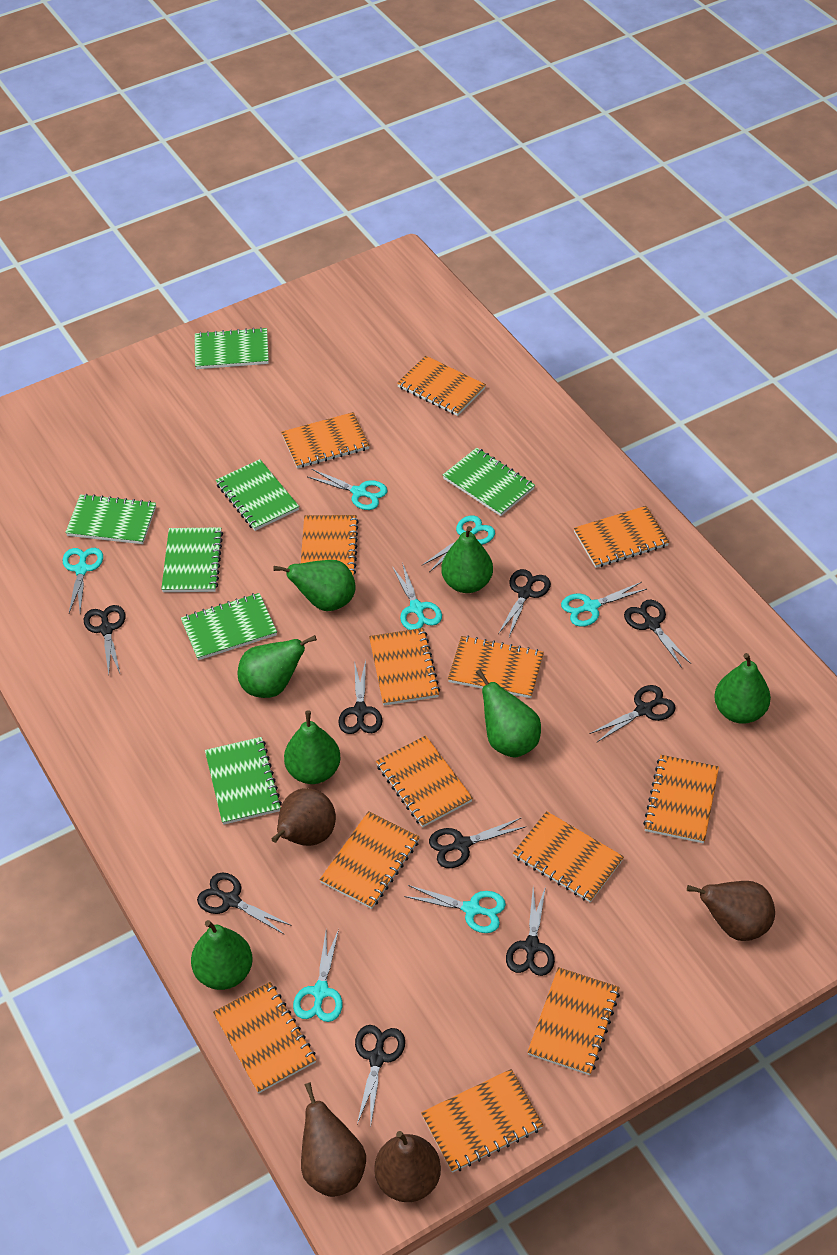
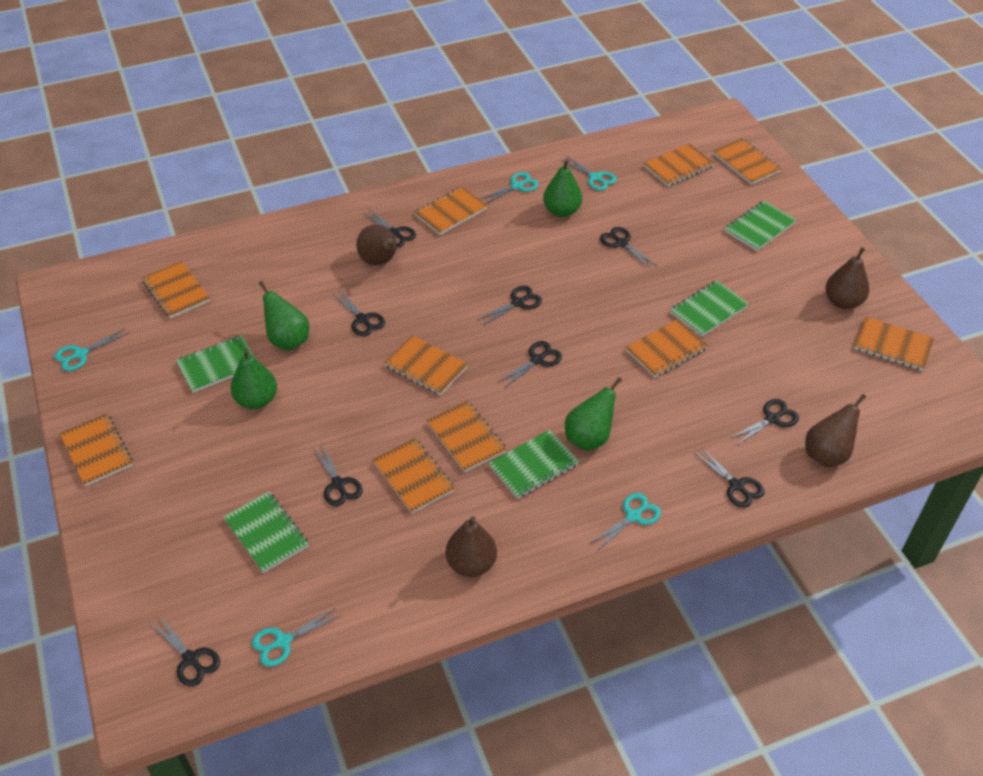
green notebook: [65,494,156,544] [161,527,223,592] [181,593,277,660] [195,327,269,369] [205,737,282,825] [216,459,299,531] [443,448,535,516] = 7 -> [176,335,256,393] [224,491,309,573] [489,430,579,499] [670,280,749,337] [725,201,796,251] = 5
green pear: [191,920,253,990] [238,635,317,698] [273,560,356,611] [284,710,341,784] [441,526,493,593] [476,669,541,758] [714,653,771,724] = 7 -> [231,349,277,409] [259,281,309,351] [543,159,582,217] [565,377,622,451] = 4
orange notebook: [213,982,316,1093] [281,412,370,468] [301,515,359,576] [319,811,420,909] [369,628,440,706] [376,735,473,827] [397,356,486,416] [421,1069,544,1173] [448,636,544,698] [513,811,624,903] [527,967,620,1075] [574,506,669,568] [643,755,719,843] = 13 -> [60,413,133,486] [142,261,210,319] [372,438,455,513] [384,335,468,395] [414,186,487,235] [426,401,506,472] [626,319,708,378] [644,143,714,187] [713,138,782,185] [854,317,934,371] = 10
turquoise scissors: [63,548,103,613] [293,929,342,1022] [308,469,387,510] [392,562,442,630] [404,885,506,933] [422,515,495,572] [561,582,647,627] = 7 -> [55,328,129,371] [252,607,340,667] [479,172,539,204] [561,156,617,191] [589,493,661,551] = 5

